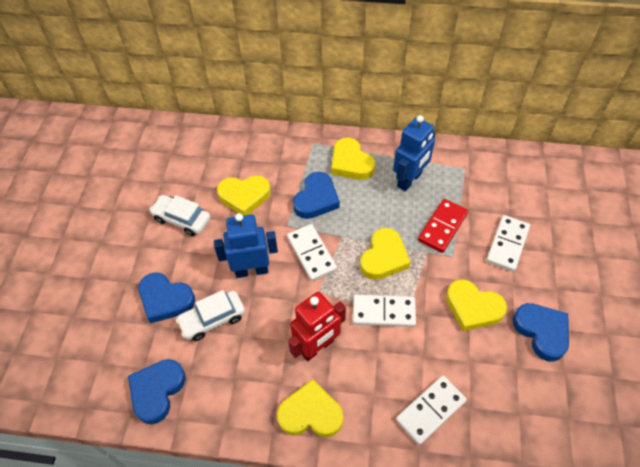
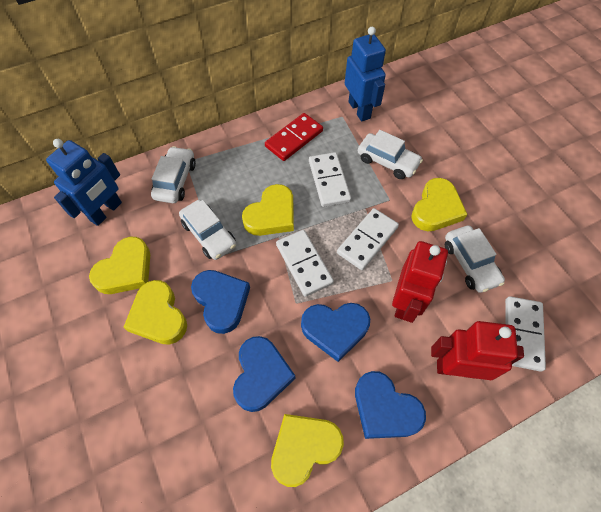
red robot: [288,292,346,361] = 1 -> [392,241,448,323] [431,321,524,380] = 2
white car: [149,195,211,236] [176,290,245,341] = 2 -> [151,146,196,203] [179,200,236,260] [358,130,423,179] [445,225,505,293] = 4

